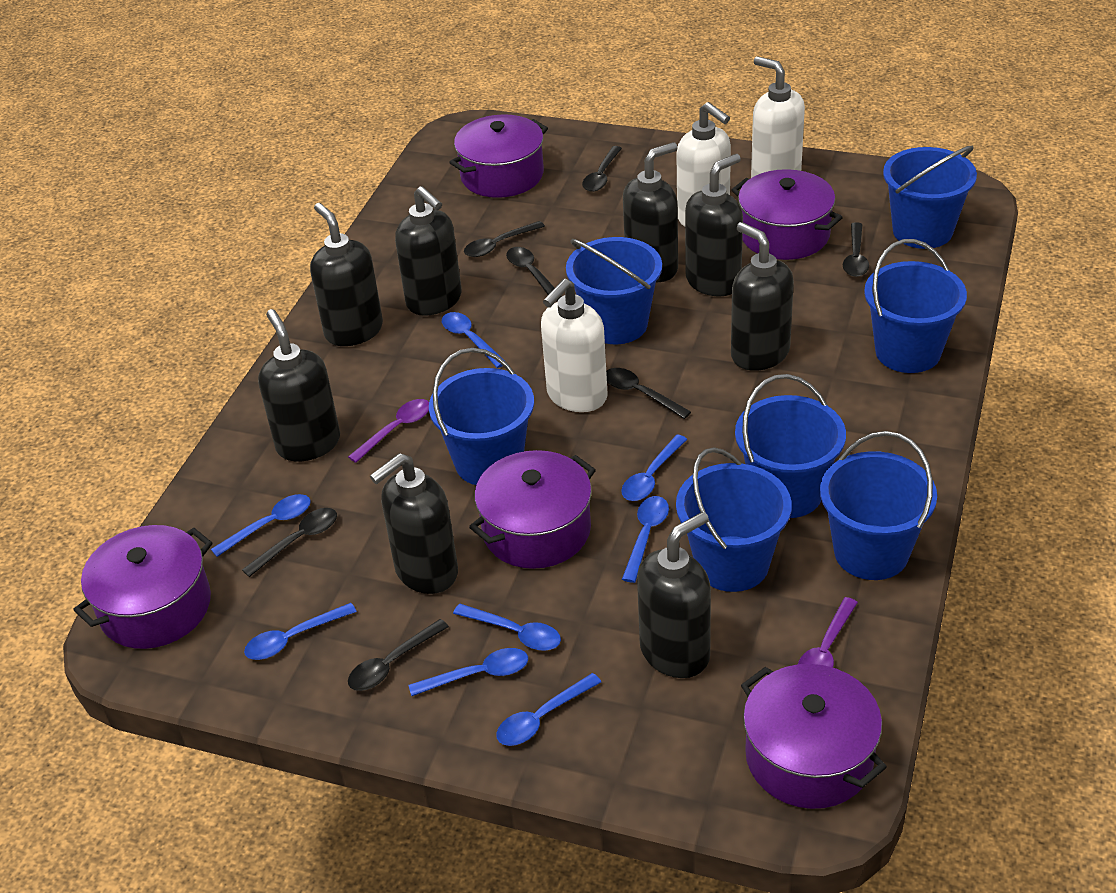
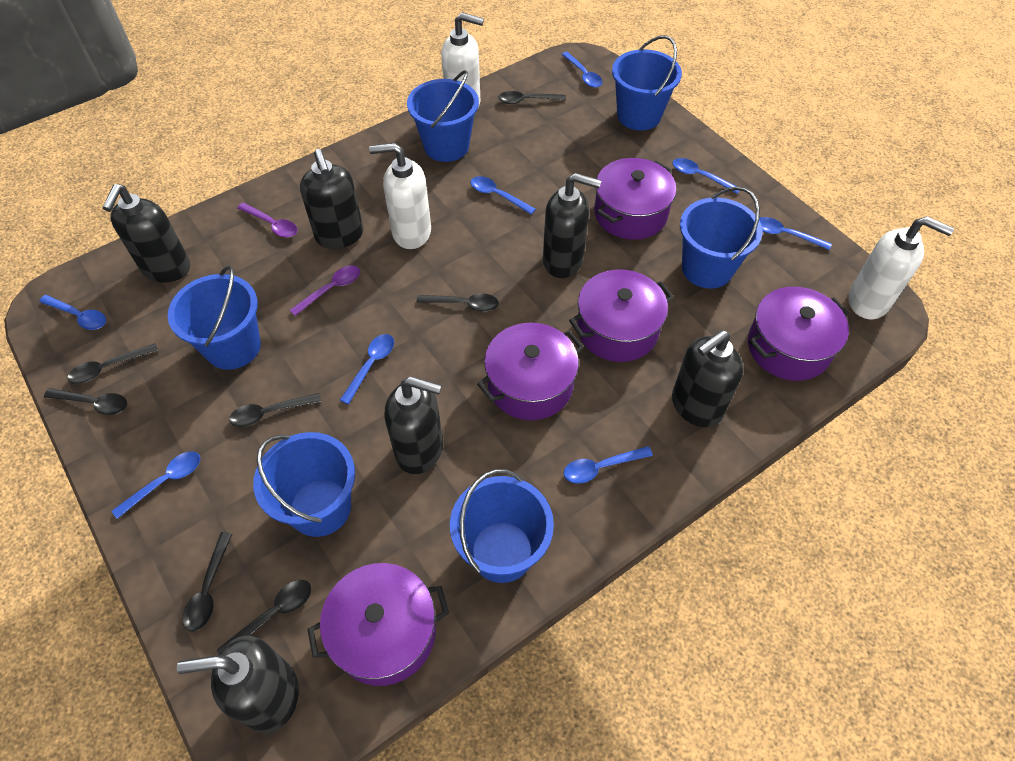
black soap dispenser: [258,309,340,462] [310,203,383,346] [370,453,458,594] [395,186,462,316] [623,142,678,282] [637,512,711,678] [685,154,743,297] [731,222,794,371] = 8 -> [102,184,190,283] [177,636,299,733] [300,149,364,249] [384,376,443,474] [543,173,601,278] [672,330,743,427] = 6
blue bucket: [429,348,534,485] [566,237,662,344] [676,447,792,592] [735,374,846,518] [820,431,937,580] [864,239,967,373] [883,146,977,249] = 7 -> [168,266,261,370] [253,432,355,537] [407,70,479,162] [450,469,554,583] [612,35,682,131] [680,186,762,289] = 6

